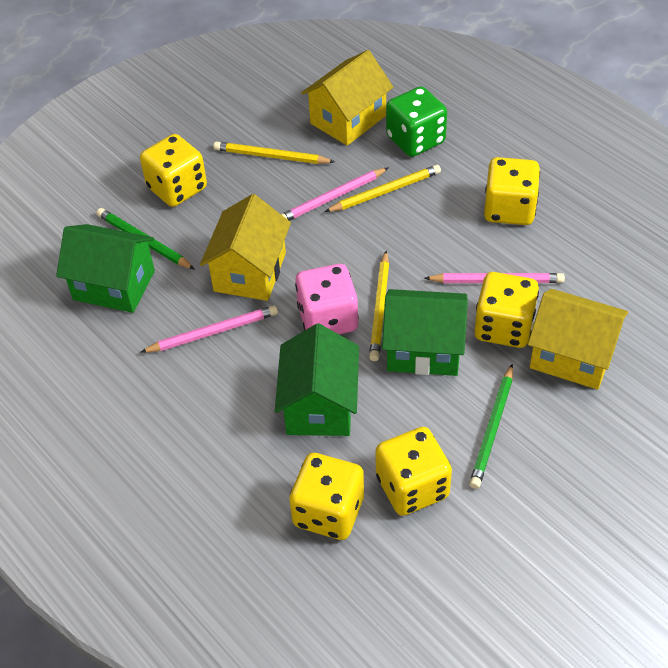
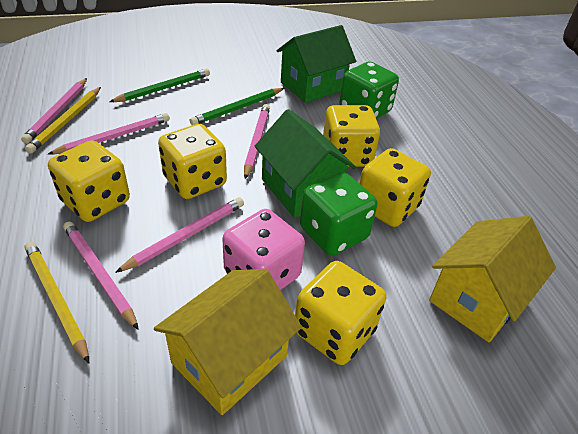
green dice: [386,86,447,157] = 1 -> [300,172,378,256] [339,61,399,119] = 2
green house: [56,224,155,313] [275,324,359,436] [382,289,468,376] = 3 -> [255,109,356,218] [277,25,356,103] = 2
pink pencil: [141,305,278,352] [281,167,389,221] [424,273,565,283] = 3 -> [21,78,87,144] [47,113,170,155] [63,221,139,330] [115,197,244,273] [244,104,270,179] = 5
yellow house: [200,194,291,301] [301,50,393,146] [528,289,628,390] = 3 -> [154,269,302,415] [429,216,556,342] = 2
yellow pencil: [213,141,335,164] [325,165,441,212] [369,251,389,361] = 3 -> [24,242,89,363] [25,87,101,154] = 2

